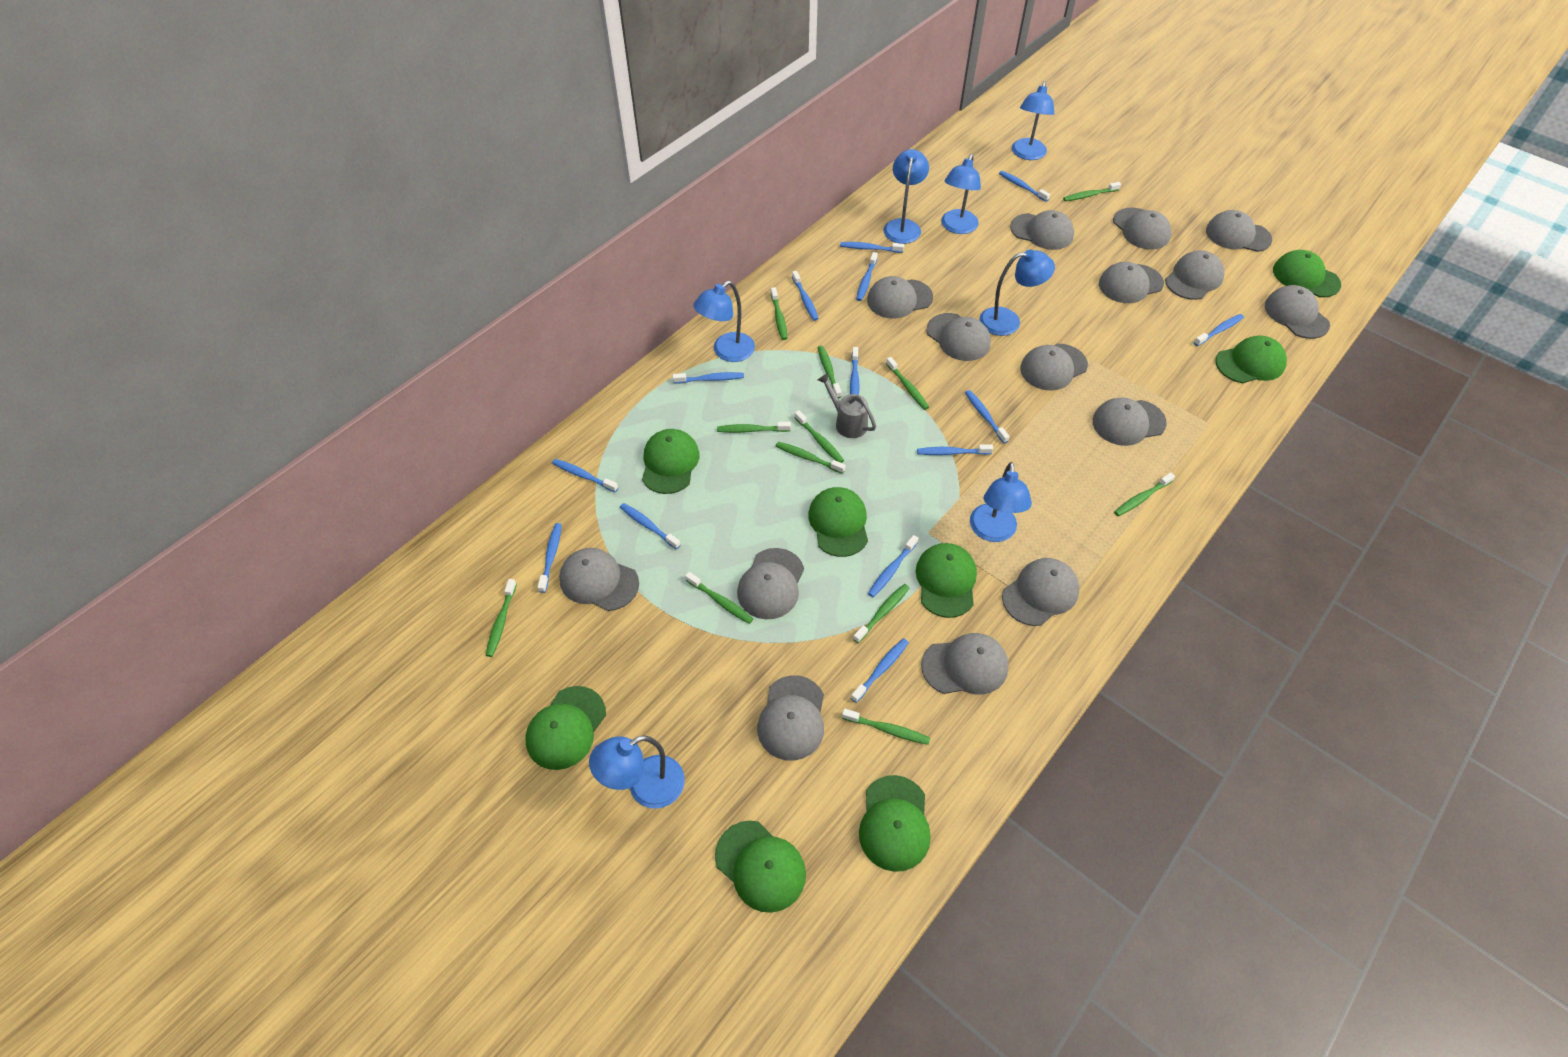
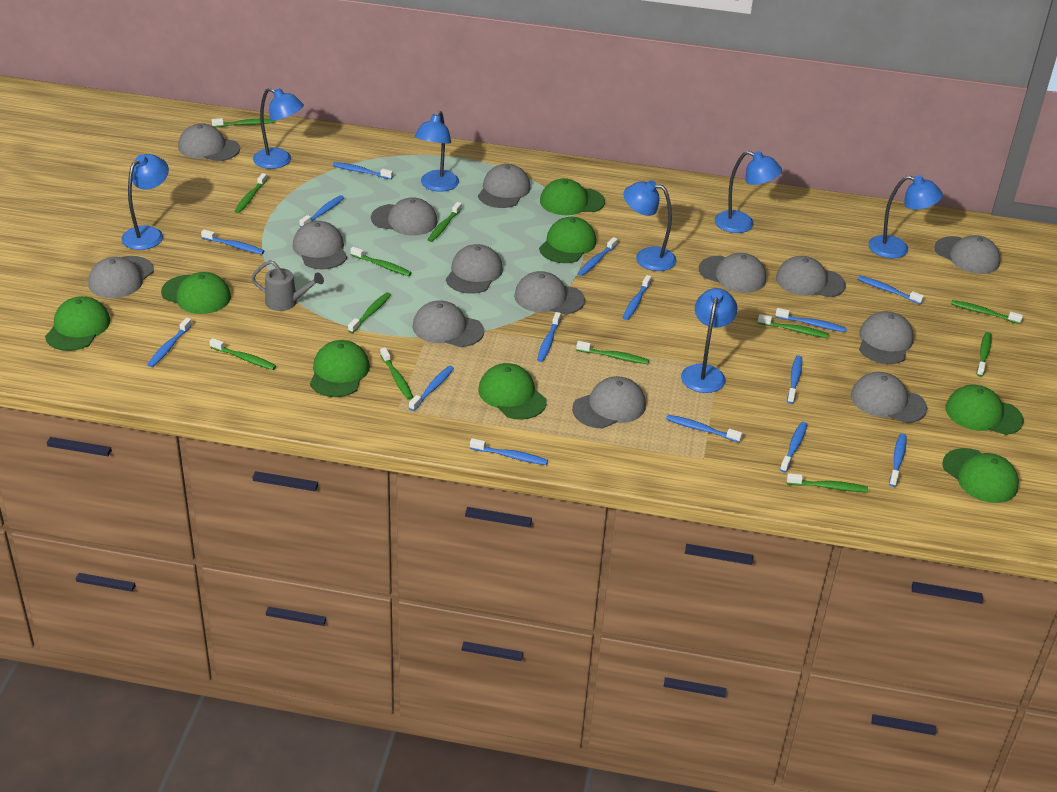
blue toothbrush: [537,523,562,593] [552,459,618,492] [620,503,681,549] [673,372,744,384] [792,271,818,321] [840,242,904,253] [850,347,860,395] [851,638,909,703] [856,252,878,301] [868,535,918,597] [917,444,993,455] [965,390,1010,443] [999,171,1050,202] [1194,314,1244,346] = 14 -> [147,318,192,367] [201,229,264,254] [299,195,344,227] [333,162,393,179] [409,366,454,411] [470,438,548,465] [537,312,561,362] [578,237,618,276] [623,275,651,320] [666,415,742,442] [775,308,846,332] [780,422,807,473] [787,355,802,404] [857,275,924,304] [889,434,906,487] = 15
grey cap: [559,548,639,611] [737,548,804,619] [757,675,824,761] [867,276,933,319] [921,633,1009,694] [926,313,991,361] [1002,558,1080,626] [1010,210,1074,250] [1020,344,1088,391] [1093,398,1167,446] [1099,262,1164,303] [1113,208,1171,250] [1165,250,1225,300] [1206,210,1272,252] [1265,285,1330,339] = 15 -> [88,256,154,298] [178,123,240,161] [293,221,347,269] [371,197,438,236] [413,301,484,347] [446,244,503,294] [478,164,531,208] [514,271,585,315] [572,376,646,429] [699,253,766,293] [776,256,846,297] [851,372,927,423] [859,311,914,364] [934,235,1001,274] = 14

